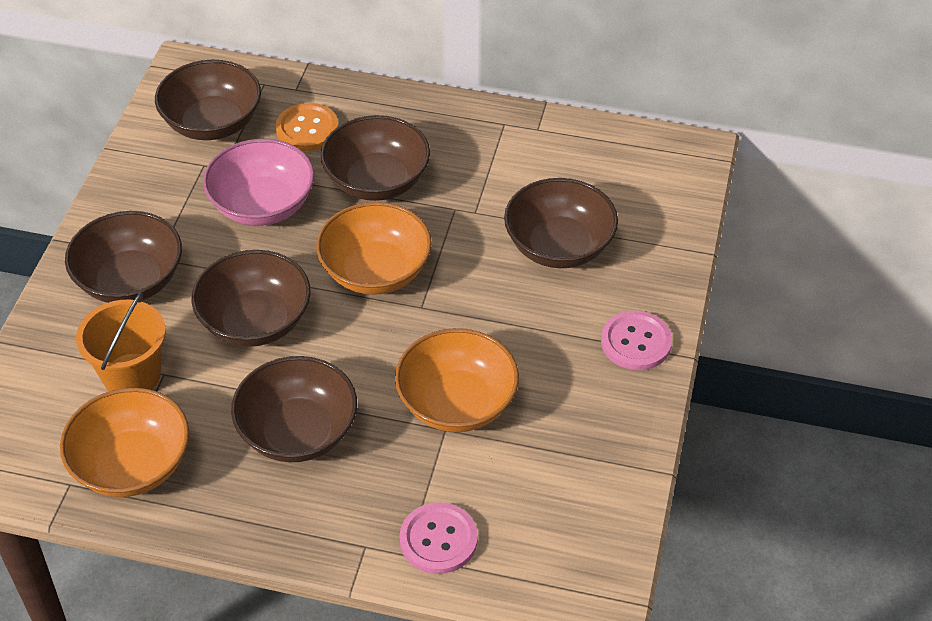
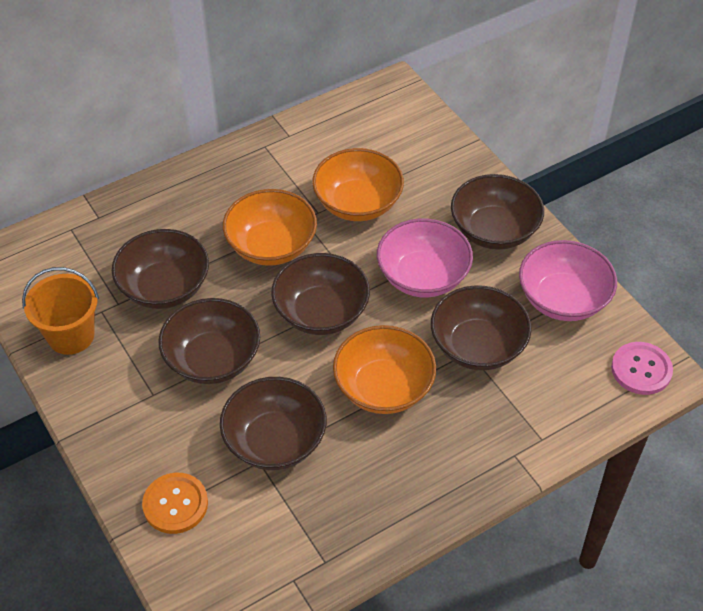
pink bowl: [203,139,315,226] = 1 -> [377,218,473,298] [519,240,617,321] = 2
pink button: [400,502,478,574] [601,310,672,370] = 2 -> [611,342,673,395] = 1

